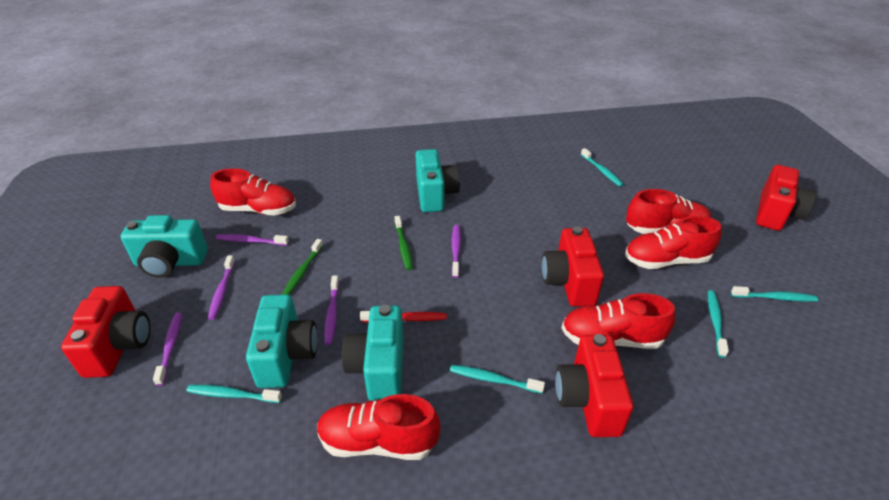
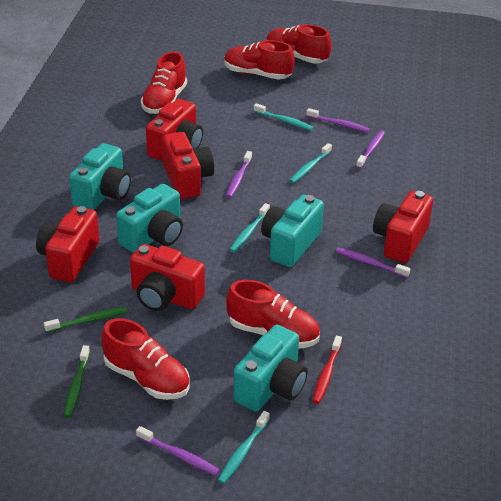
red camera: [61,286,151,378] [542,226,604,307] [555,334,633,437] [756,165,816,231] = 4 -> [36,206,99,282] [130,244,205,311] [146,99,203,161] [162,132,214,199] [373,191,433,263] = 5
turquoise toothbrush: [186,385,282,403] [450,365,545,393] [581,148,624,187] [708,290,729,358] [731,286,818,302] = 5 -> [218,411,270,484] [230,203,270,252] [254,103,314,131] [289,143,332,183] = 4

